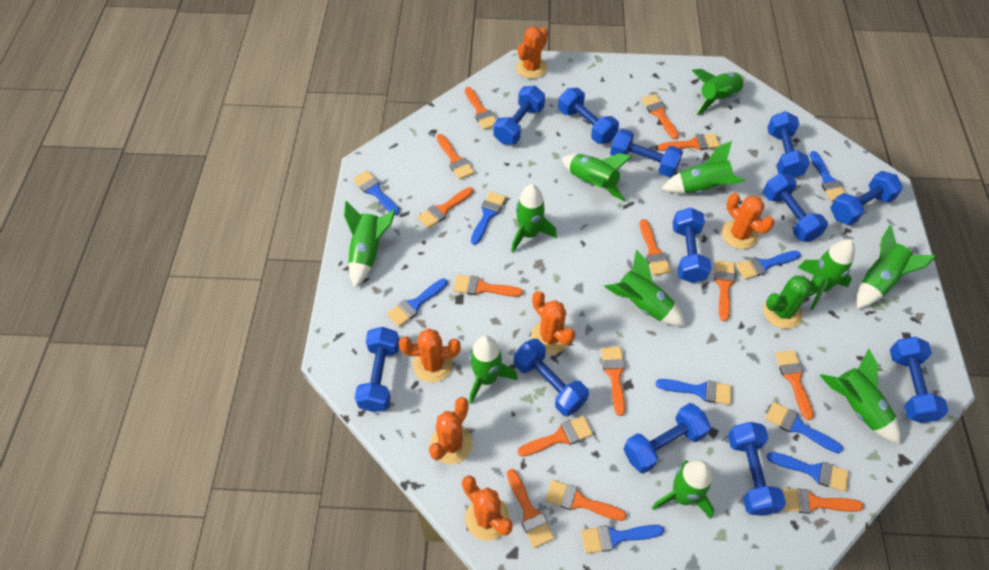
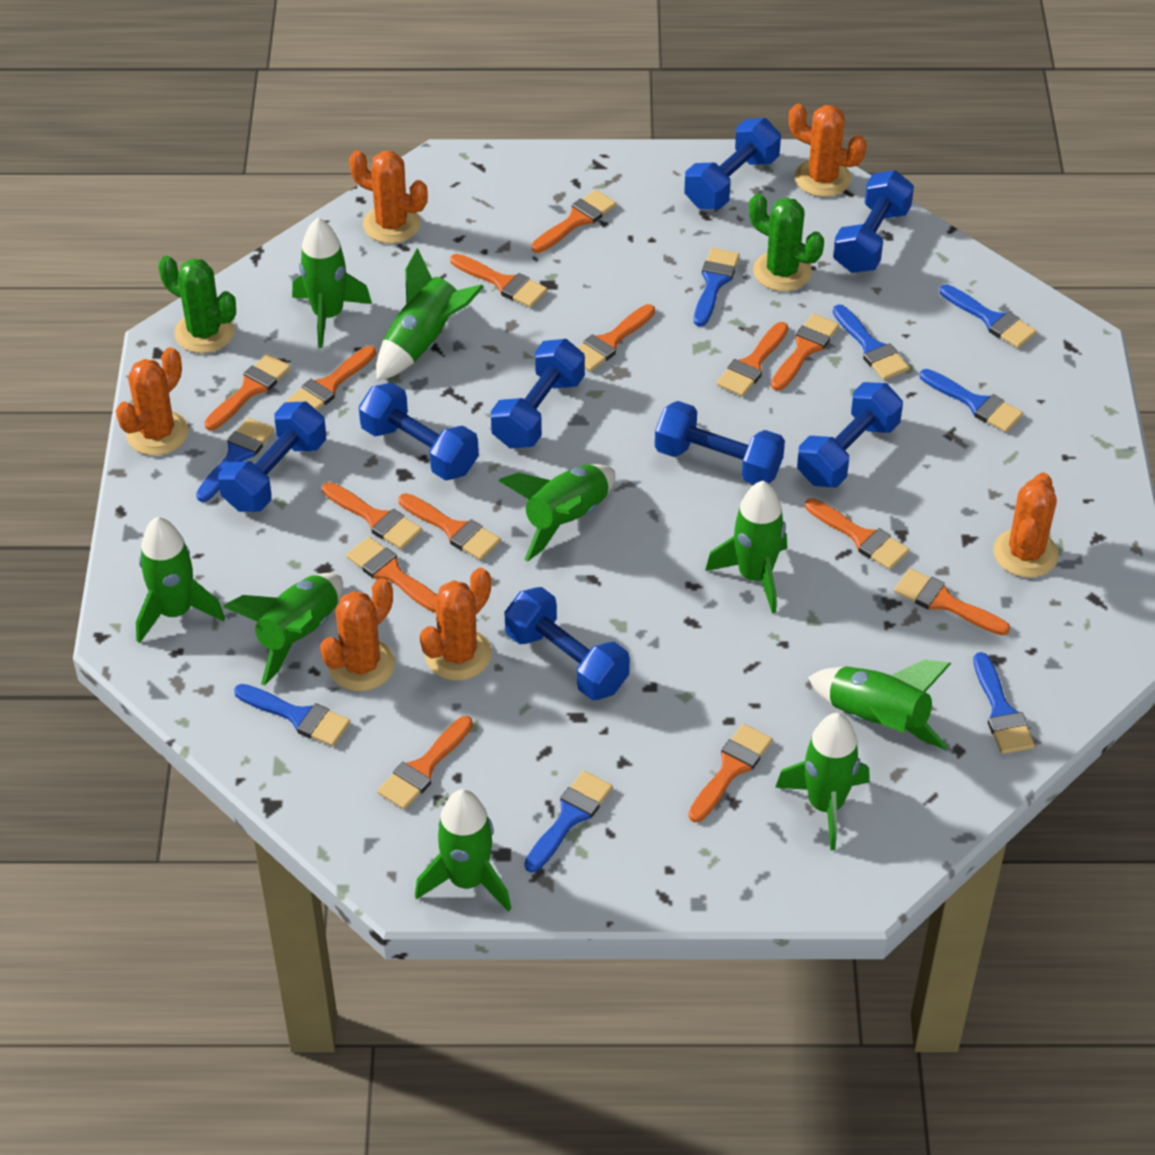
blue brush: [353,170,400,215] [387,278,447,327] [471,191,506,245] [581,525,664,554] [656,379,732,405] [736,251,801,279] [765,402,843,453] [767,452,849,492] [810,151,846,201] = 9 -> [196,418,274,502] [234,684,350,746] [524,771,613,873] [694,248,740,327] [833,304,909,380] [920,369,1023,432] [940,284,1037,348] [973,652,1035,754] = 8
blue dumbbell: [355,327,399,412] [493,86,545,145] [514,339,589,416] [558,88,619,144] [610,129,683,177] [624,403,711,474] [672,208,712,283] [728,422,786,516] [763,173,828,242] [767,111,810,178] [830,171,903,226] [890,337,948,423] = 12 -> [218,402,326,512] [359,383,479,480] [491,339,585,449] [505,587,630,700] [655,401,785,484] [684,118,781,210] [797,382,903,487] [833,170,914,273] = 8
green cactus: [763,275,825,329] = 1 -> [158,256,236,353] [749,193,824,291] = 2
green rocket: [344,201,396,288] [469,336,518,404] [511,184,557,252] [562,153,632,201] [604,250,685,326] [652,460,714,519] [661,141,745,194] [692,69,746,115] [798,239,855,310] [819,349,901,444] [857,225,936,308] = 11 -> [136,517,225,643] [223,573,343,685] [292,218,372,348] [376,248,484,381] [415,789,511,912] [499,464,615,562] [705,481,787,614] [775,713,870,850] [808,659,951,750] = 9

